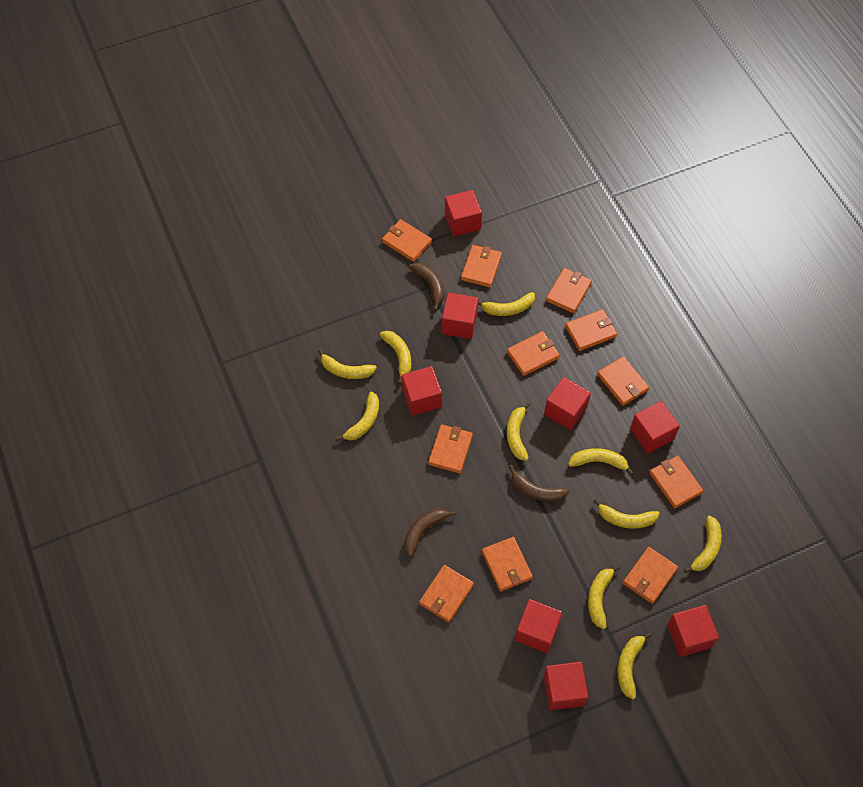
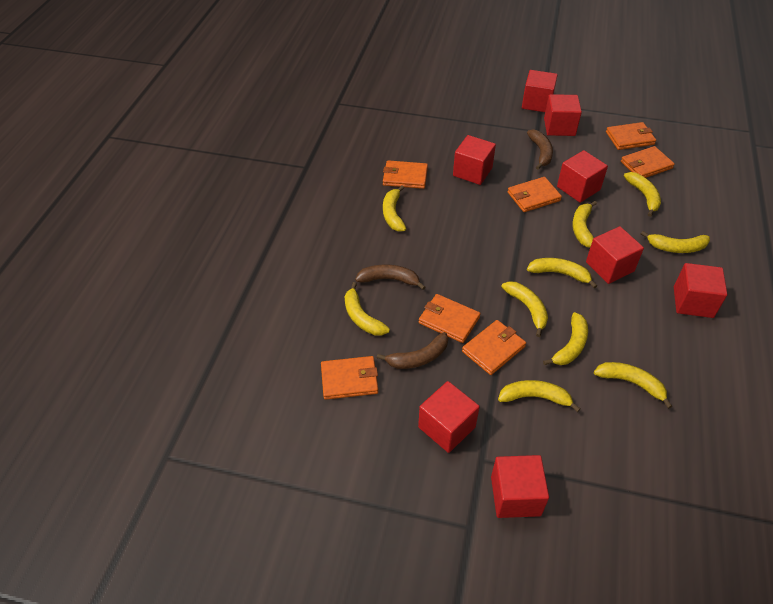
orange wallet: [382,219,432,262] [419,565,474,622] [428,424,473,474] [461,245,502,288] [482,537,533,592] [507,331,560,376] [546,268,592,313] [565,309,617,351] [597,356,649,406] [623,547,678,604] [649,456,704,508] = 11 -> [321,356,378,400] [383,160,428,189] [419,294,480,343] [462,320,526,375] [508,177,562,212] [606,122,656,150] [621,146,675,178] = 7

